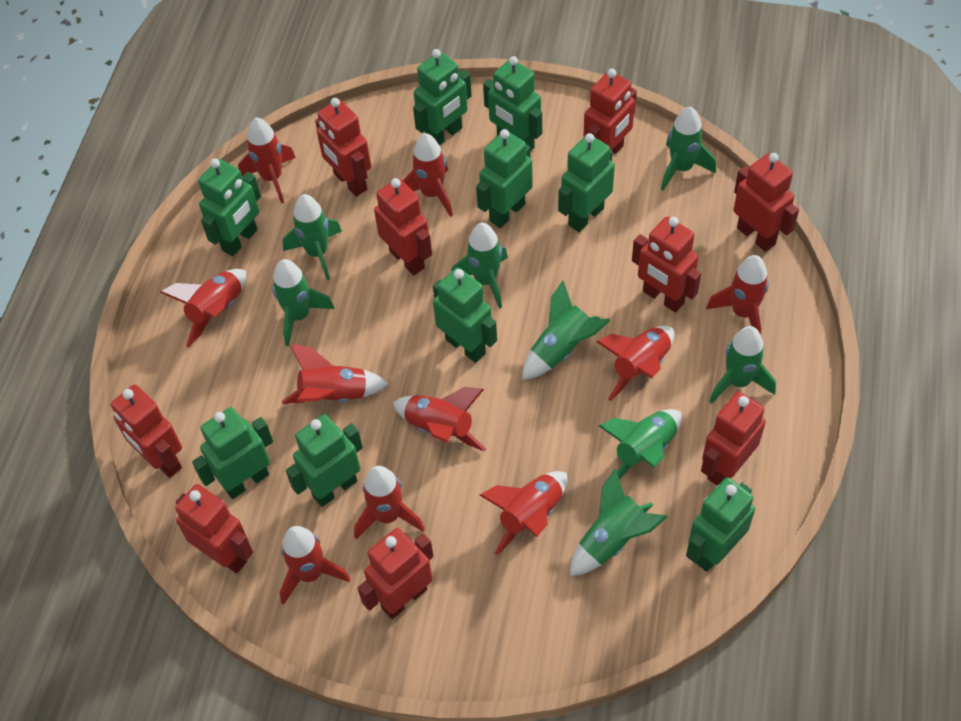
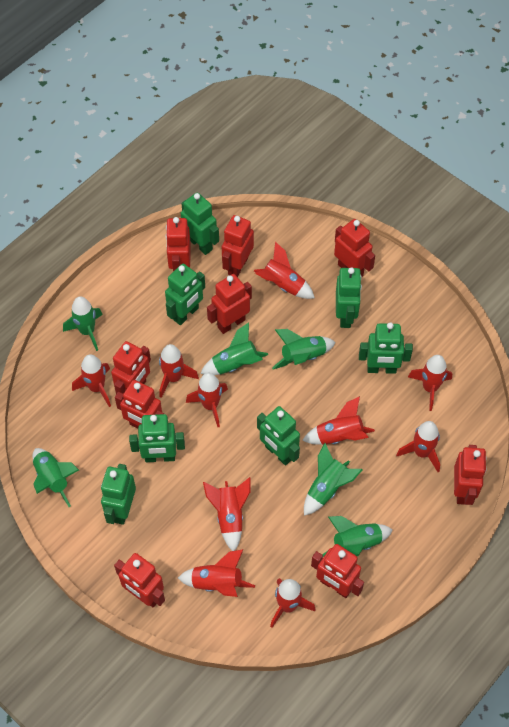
green robot: [192,407,273,499] [198,158,261,256] [286,414,363,507] [413,49,472,146] [433,267,497,363] [476,129,533,228] [483,56,542,151] [558,133,615,232] [686,478,755,572] = 9 -> [101,464,136,525] [129,414,185,462] [165,264,205,325] [181,193,219,255] [257,406,300,466] [336,267,362,328] [359,322,413,374] = 7
green rocket: [272,259,335,346] [283,194,342,280] [451,223,508,309] [522,281,611,380] [570,468,667,576] [599,409,682,479] [661,106,716,191] [709,326,776,404] = 8 -> [33,448,79,507] [63,296,103,351] [200,323,268,375] [272,329,336,370] [304,443,363,516] [322,516,393,557] = 6

